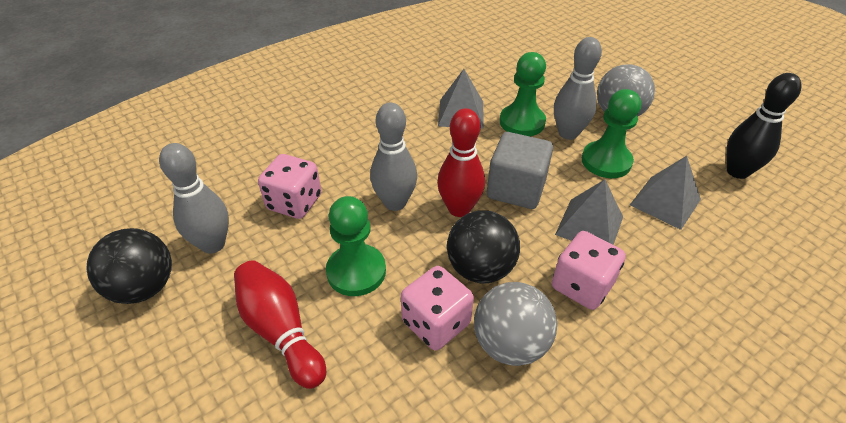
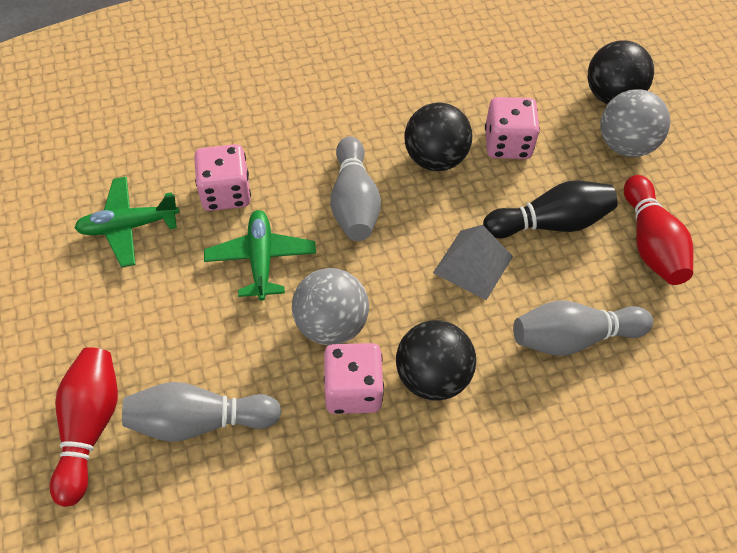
black ball: [86,228,172,304] [447,211,520,284] = 2 -> [396,320,476,401] [405,103,472,171] [588,40,654,104] = 3
green pawn: [326,196,386,296] [500,52,546,136] [582,89,641,178] = 3 -> none = 0
green plane: none = 0 -> [74,177,180,267] [204,210,316,301] = 2
grey cube: [487,132,553,209] = 1 -> none = 0
grey pyramid: [438,69,483,129] [555,179,623,245] [630,156,701,230] = 3 -> [433,225,513,300] = 1

